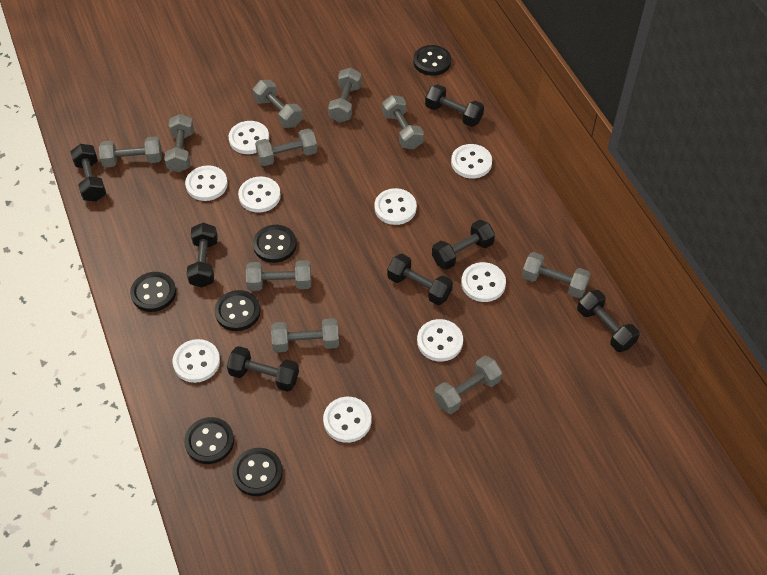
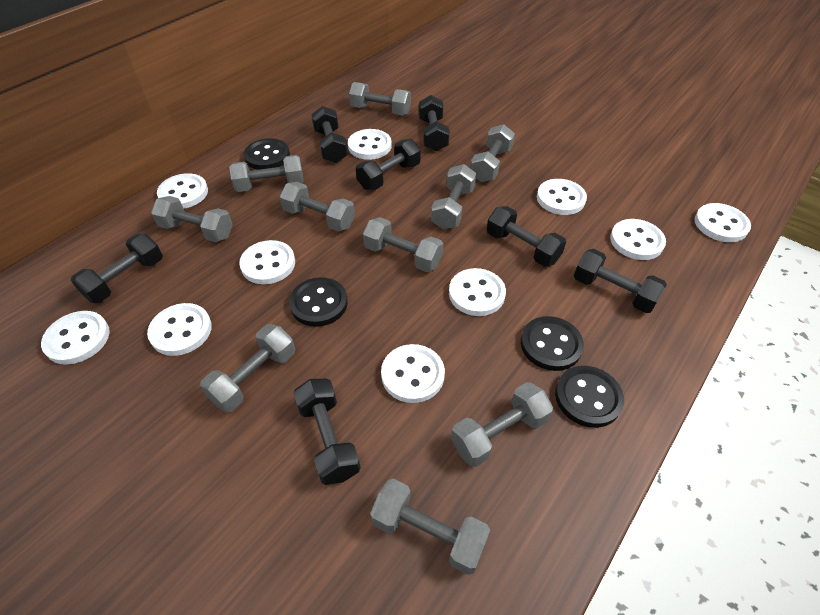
black button: [130,272,176,312] [184,417,234,464] [215,290,260,331] [232,448,283,496] [253,225,297,263] [413,45,451,76] = 6 -> [244,138,290,170] [289,277,348,327] [521,316,584,371] [555,366,624,428] = 4
white button: [173,339,220,383] [185,165,228,201] [229,121,269,154] [238,177,281,213] [323,397,371,443] [374,188,417,225] [417,319,463,361] [451,144,492,179] [461,262,506,302] = 9 -> [41,311,110,365] [147,303,212,356] [157,173,208,209] [239,240,295,284] [348,129,392,160] [381,344,445,403] [449,268,506,316] [537,179,587,215] [610,219,666,260] [695,203,751,242] = 10

